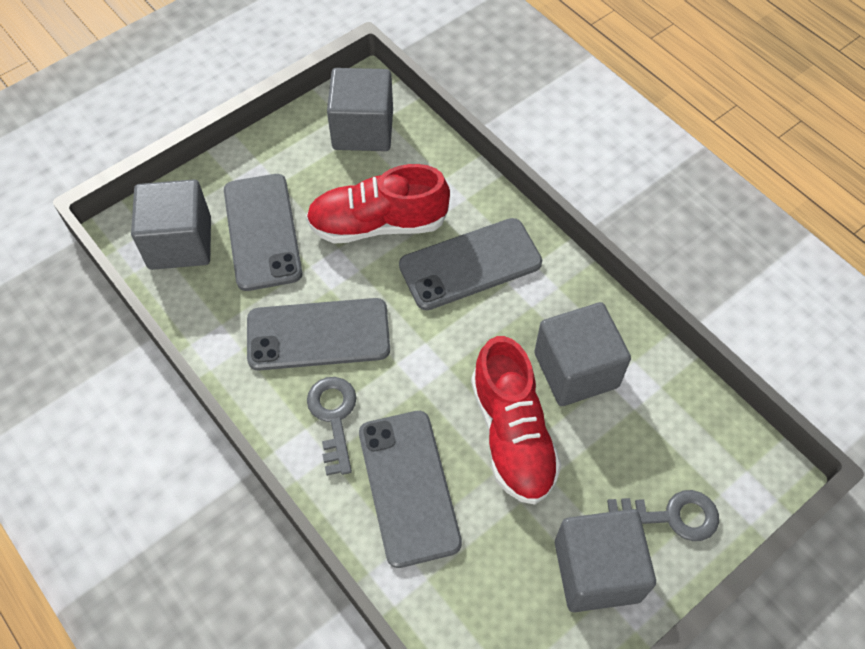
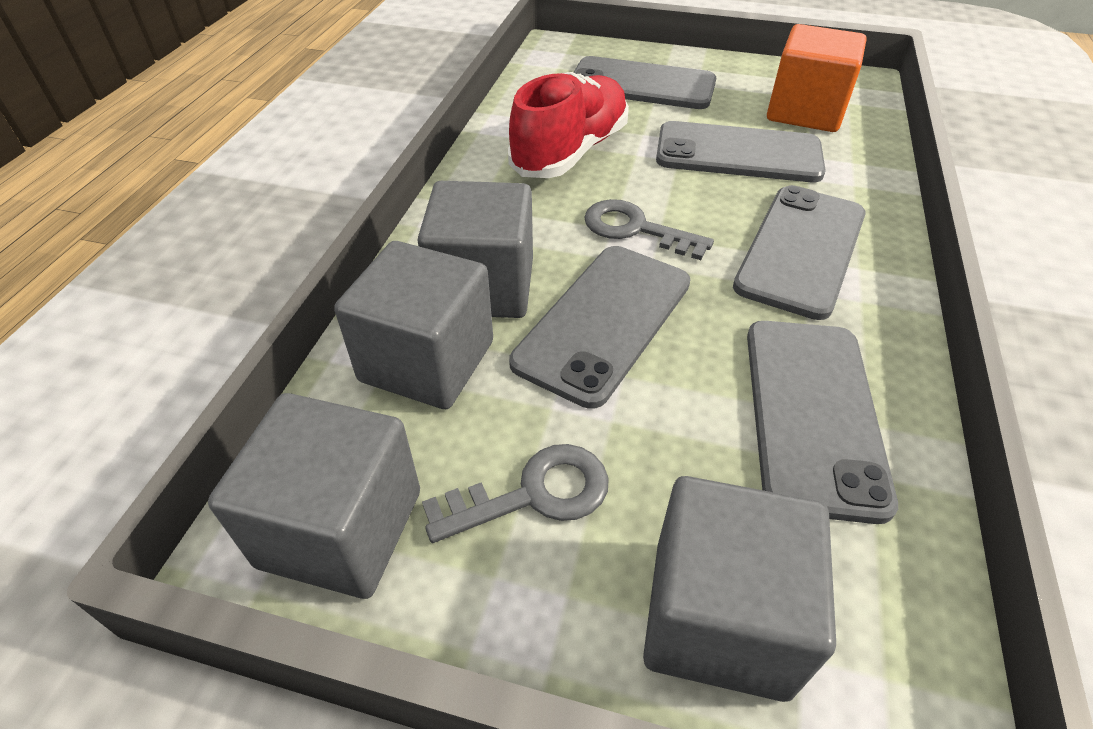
grey phone: [224,174,302,291] [247,298,390,371] [359,411,462,568] [399,218,542,310] = 4 -> [509,246,690,409] [574,56,716,109] [656,121,826,182] [733,185,866,320] [747,321,898,524] = 5
orange cube: none = 0 -> [767,24,867,132] = 1
red shoe: [306,164,450,244] [471,336,561,505] = 2 -> [508,72,629,178] = 1

